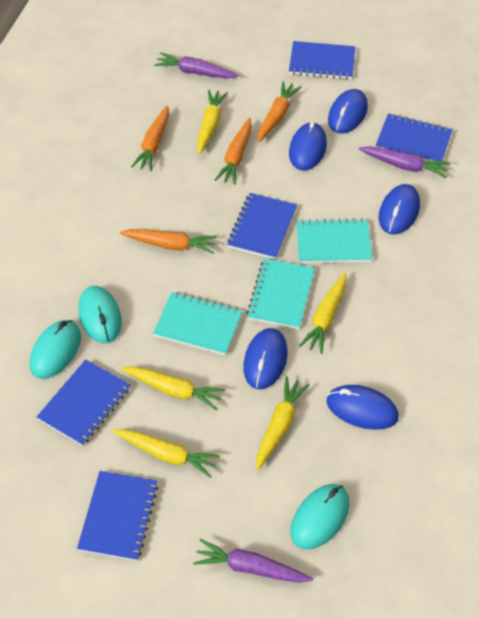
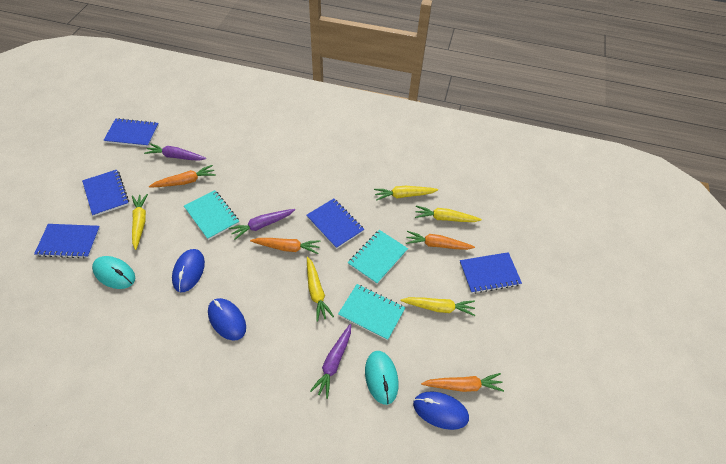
blue mouse: [243,328,288,389] [289,121,327,171] [327,385,399,430] [328,89,368,134] [379,184,420,235] = 5 -> [172,249,205,292] [208,298,246,341] [413,391,469,430] = 3
turquoise mouse: [30,320,81,379] [78,286,122,343] [291,484,350,549] = 3 -> [92,256,135,289] [365,351,398,405] = 2

